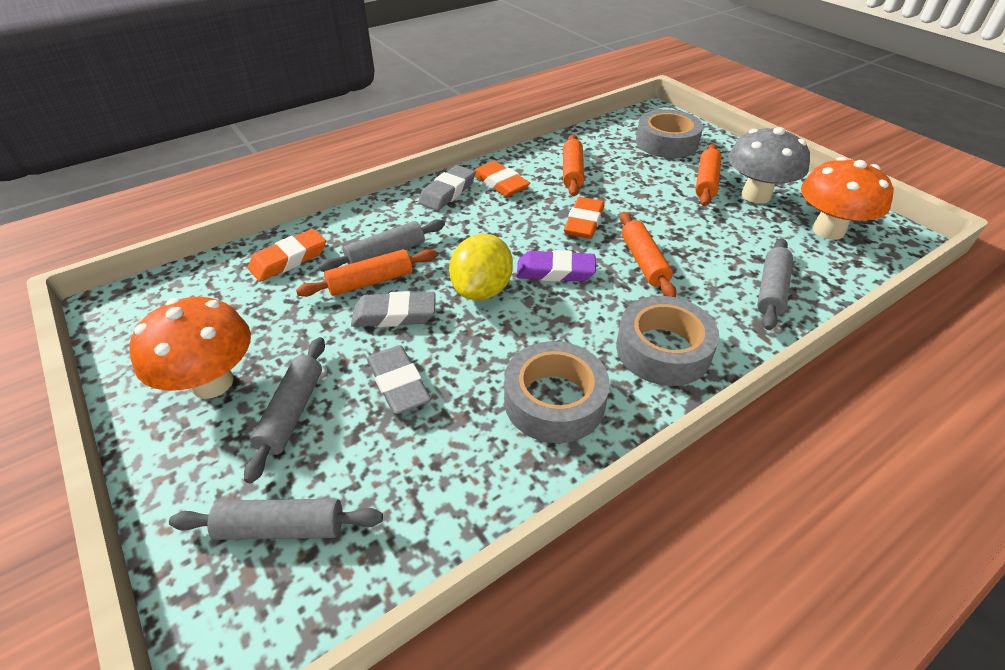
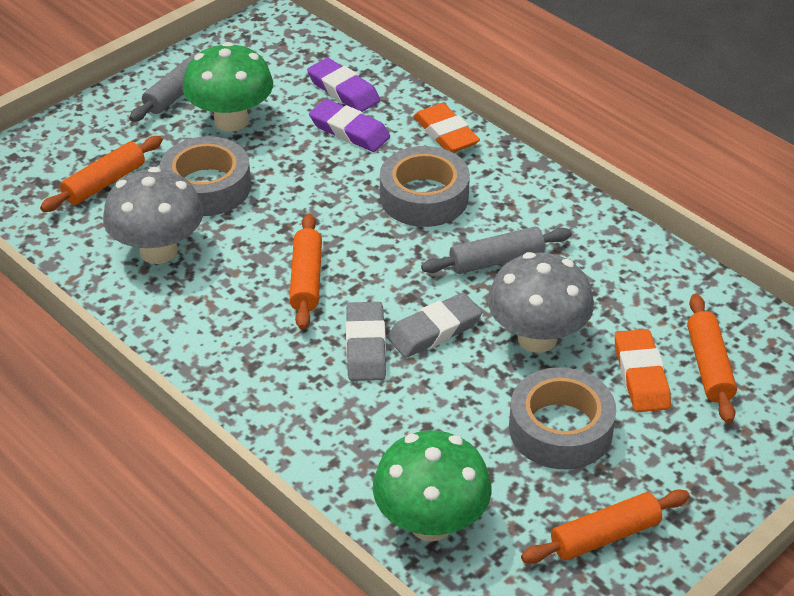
green mushroom: none = 0 -> [183,42,273,132] [373,430,492,541] = 2
grey eraser: [351,291,436,327] [367,345,431,415] [418,165,476,211] = 3 -> [346,302,386,381] [387,292,482,358] = 2
grey mushroom: [728,127,810,204] = 1 -> [103,167,203,264] [488,252,594,353] = 2
grey rolling pin: [169,499,383,540] [244,337,325,483] [319,219,445,272] [757,238,793,330] = 4 -> [129,46,214,122] [421,227,572,274] = 2
orange eraser: [248,229,326,282] [474,161,530,197] [564,197,605,239] = 3 -> [413,103,480,153] [615,329,671,412] = 2
orange mushroom: [129,297,251,399] [801,157,894,240] = 2 -> none = 0
purple eraser: [516,250,596,282] = 1 -> [307,58,380,112] [309,99,390,152] = 2
yellow lemon: [449,234,513,300] = 1 -> none = 0

